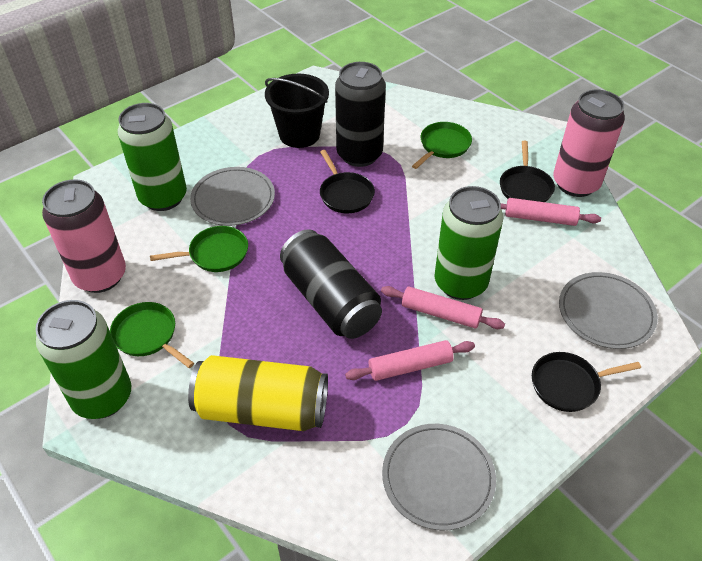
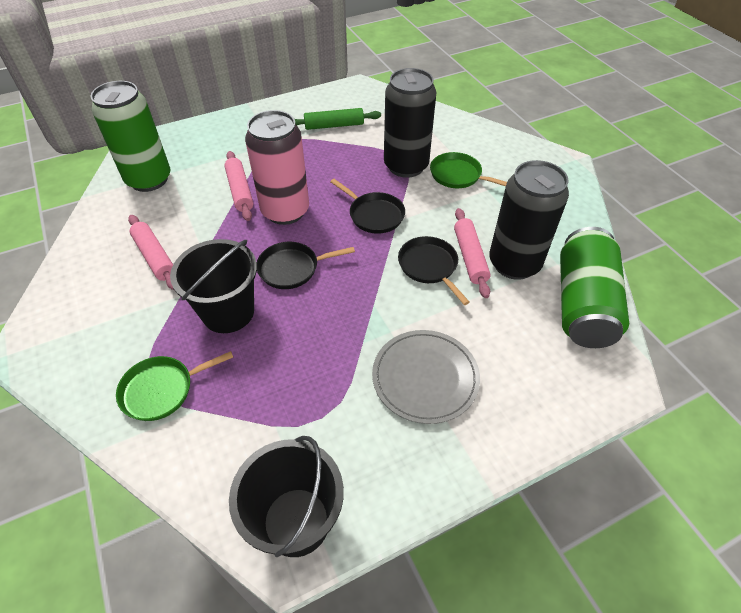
black bucket: [265,74,329,148] = 1 -> [170,239,257,333] [229,436,344,557] = 2
green can: [35,300,131,419] [117,103,187,211] [434,186,503,300] = 3 -> [91,81,170,192] [560,227,629,348] = 2
green pan: [110,302,194,368] [150,226,248,272] [412,122,472,169] = 3 -> [116,351,233,421] [430,152,507,188] = 2
green rolling pin: none = 0 -> [295,108,381,130] = 1
grey plate: [190,167,275,226] [382,424,496,530] [559,272,658,349] = 3 -> [372,330,480,424] = 1
pink can: [42,179,126,293] [553,90,625,197] = 2 -> [245,110,309,225] = 1
yellow can: [188,355,328,431] = 1 -> none = 0

